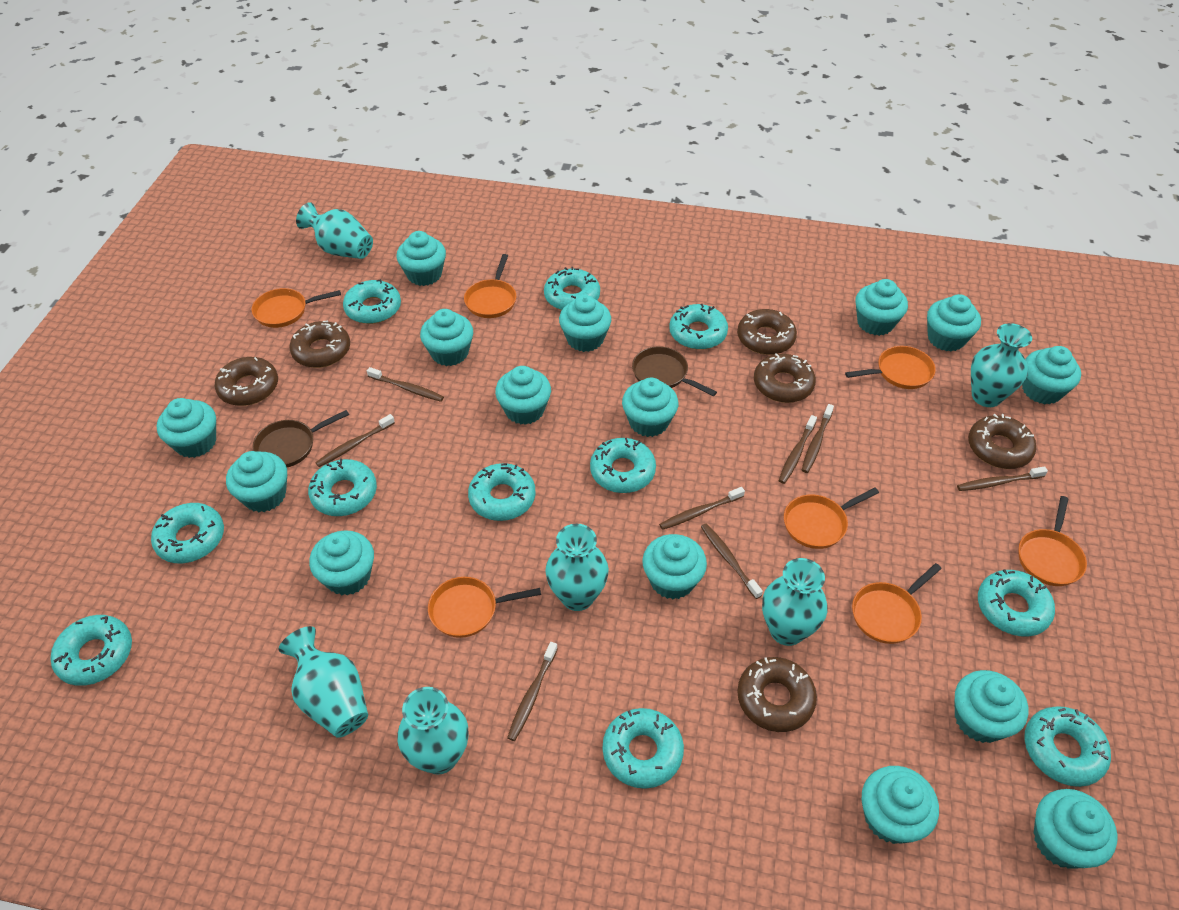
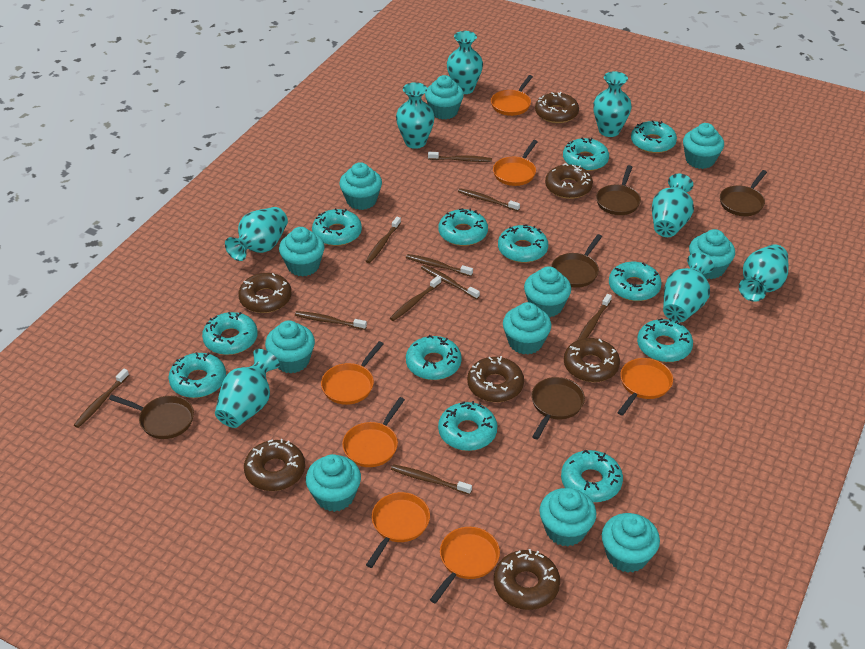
brown donut: [215,357,278,406] [290,320,350,368] [737,309,797,355] [737,657,817,732] [754,353,816,403] [968,414,1036,469] = 6 -> [238,273,291,313] [244,439,305,491] [467,356,524,402] [494,549,560,610] [535,92,579,123] [545,163,593,199] [564,338,620,382] = 7
brown pan: [253,410,349,467] [632,346,717,397] = 2 -> [109,395,194,439] [531,377,585,440] [551,234,602,288] [596,165,641,215] [720,170,767,216] = 5
brown toothbrush: [315,414,395,467] [367,367,444,402] [507,642,558,741] [659,487,745,530] [701,523,763,599] [779,415,817,484] [802,404,834,473] [957,466,1048,491] = 8 -> [74,369,129,428] [295,311,367,330] [366,217,401,263] [390,276,441,321] [391,464,472,495] [406,254,473,277] [421,265,480,299] [428,152,492,162] [458,188,520,211] [577,294,612,340] = 10
turquoise cupcake: [157,398,216,458] [226,451,287,512] [309,530,374,596] [396,231,446,286] [420,309,473,366] [495,366,551,425] [559,295,611,352] [622,378,678,437] [642,534,707,599] [855,279,908,336] [862,766,939,844] [927,294,981,351] [955,670,1028,743] [1022,346,1081,404] [1033,789,1117,869] = 15 -> [265,320,315,373] [279,227,324,277] [306,454,361,512] [339,162,382,210] [425,75,464,119] [503,302,551,355] [524,266,571,317] [539,488,596,546] [602,513,660,573] [683,123,724,169] [689,229,735,279] = 11
turquoise donut: [51,615,132,686] [151,503,224,563] [308,458,377,516] [343,279,401,324] [468,463,536,521] [544,267,600,310] [590,438,656,493] [603,708,684,789] [669,304,728,350] [978,569,1055,637] [1024,706,1111,787] = 11 -> [169,352,226,398] [202,312,258,355] [312,208,362,246] [406,335,462,380] [438,401,497,451] [439,208,488,246] [498,225,548,263] [561,450,623,502] [563,137,609,171] [609,262,662,301] [631,120,677,153] [637,318,693,362] = 12
turquoise vase: [279,626,368,738] [296,202,373,259] [397,687,468,774] [545,524,609,611] [762,558,828,646] [971,323,1032,407] = 6 -> [215,349,280,428] [225,207,288,261] [396,82,435,149] [447,31,483,94] [593,71,632,137] [652,174,694,237] [663,253,714,322] [739,244,789,302] = 8

